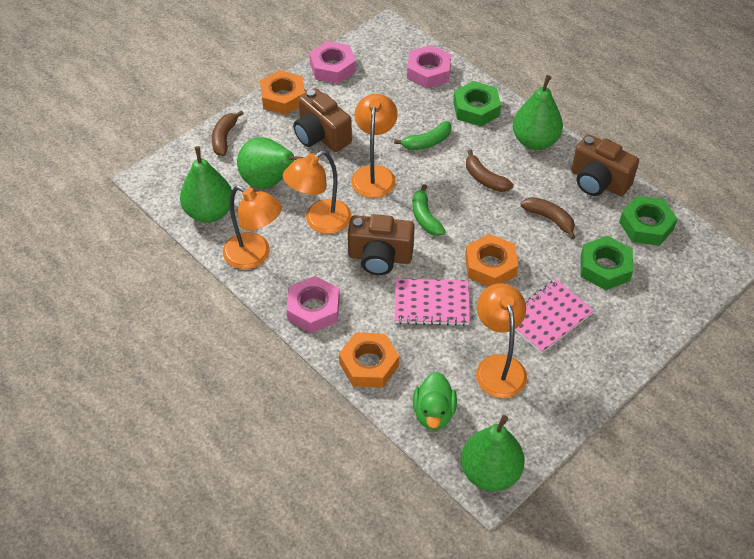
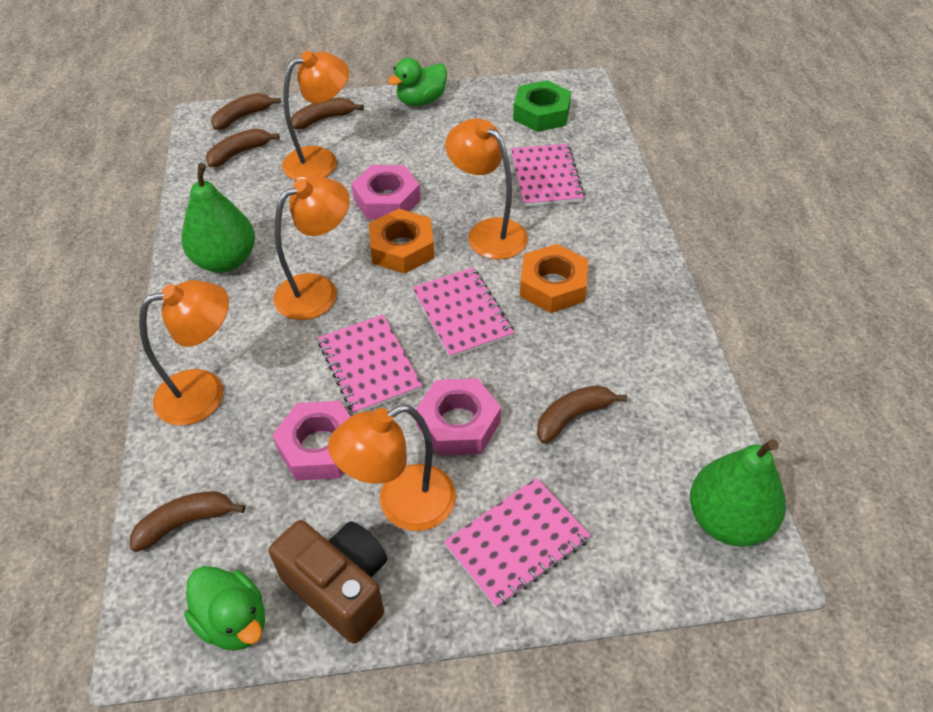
brown banana: [212,110,244,156] [466,149,513,192] [521,197,575,240] = 3 -> [130,491,245,552] [206,128,280,167] [211,93,281,130] [291,97,364,130] [537,385,627,444] = 5
brown camera: [293,88,352,152] [348,214,414,275] [571,134,639,196] = 3 -> [269,520,387,644] = 1
green banana: [394,121,452,150] [412,184,446,236] = 2 -> none = 0
green duck: [413,372,457,430] = 1 -> [184,566,265,651] [388,58,447,106] = 2
green nut: [453,81,501,127] [581,236,633,290] [619,196,678,246] = 3 -> [513,80,571,132] = 1
green pear: [180,146,232,222] [237,137,303,189] [461,415,525,491] [513,75,563,150] = 4 -> [181,163,255,273] [690,439,786,547] = 2
orange lamp: [223,185,282,269] [283,150,352,234] [351,94,398,198] [476,283,527,398] = 4 -> [139,280,229,425] [273,176,350,320] [282,51,349,181] [328,405,456,531] [445,118,528,260] = 5
orange nut: [260,70,305,115] [339,332,399,388] [465,234,518,286] = 3 -> [369,209,435,274] [520,244,588,313] = 2
pink notebook: [394,279,470,326] [515,279,594,353] = 2 -> [318,315,422,415] [412,267,514,359] [444,478,591,608] [511,144,585,207] = 4

